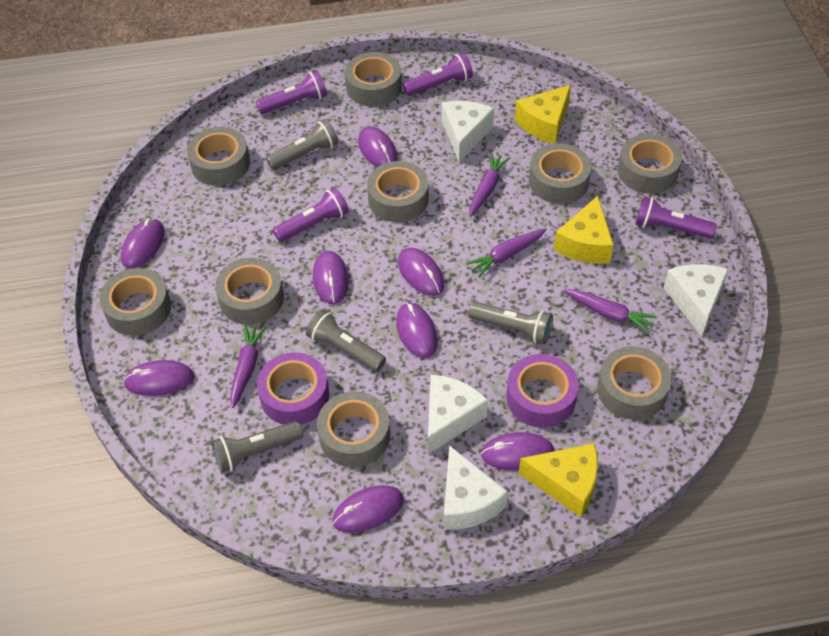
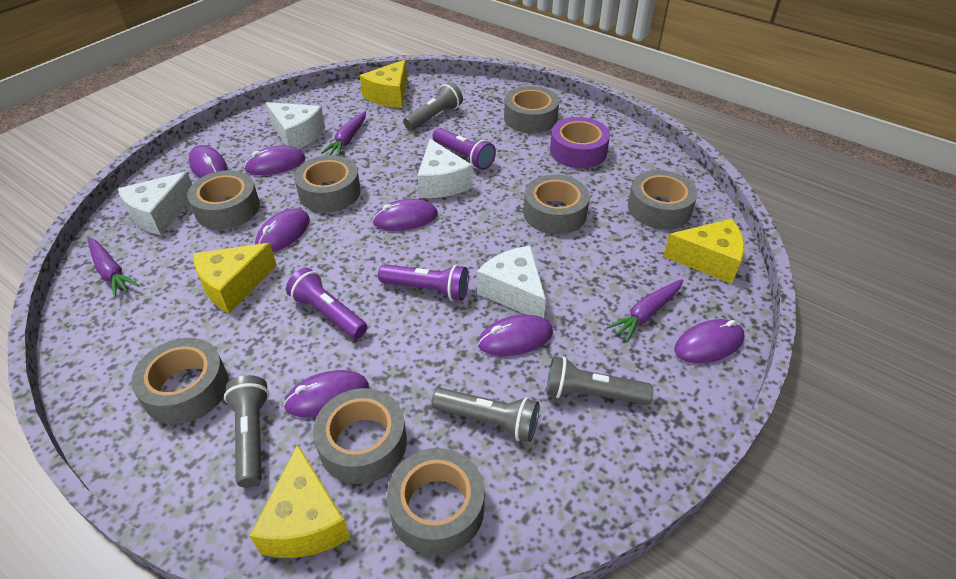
grey tape: [100,268,171,336] [187,127,250,186] [215,258,284,325] [317,391,390,467] [345,52,402,106] [367,161,429,222] [529,144,592,204] [597,347,672,420] [618,134,682,194] = 9 -> [131,338,229,424] [187,170,260,230] [294,155,361,212] [313,388,407,484] [387,448,485,555] [504,86,559,133] [524,175,590,234] [628,170,697,229] = 8
purple carrot: [230,324,267,408] [466,228,546,278] [469,152,510,217] [563,289,657,334] = 4 -> [87,238,139,298] [321,111,366,156] [606,279,683,342] = 3
purple flashlight: [256,71,327,114] [273,188,349,242] [403,53,473,96] [635,197,717,239] = 4 -> [286,268,367,339] [378,264,469,301] [432,128,496,170] = 3
purple mouse: [121,219,165,269] [123,360,195,396] [313,251,349,304] [332,485,404,533] [358,126,397,167] [396,302,438,358] [398,248,444,296] [481,432,554,471] = 8 -> [189,145,228,178] [244,145,305,175] [255,209,310,252] [283,370,369,418] [372,199,438,231] [478,315,553,356] [675,319,744,364] = 7
purple tape: [257,352,329,425] [506,354,579,428] = 2 -> [550,117,610,168] = 1
yellow cheese: [515,85,571,144] [519,443,598,517] [554,196,614,264] = 3 -> [193,243,277,313] [250,445,350,558] [360,60,407,108] [663,219,745,284] = 4

